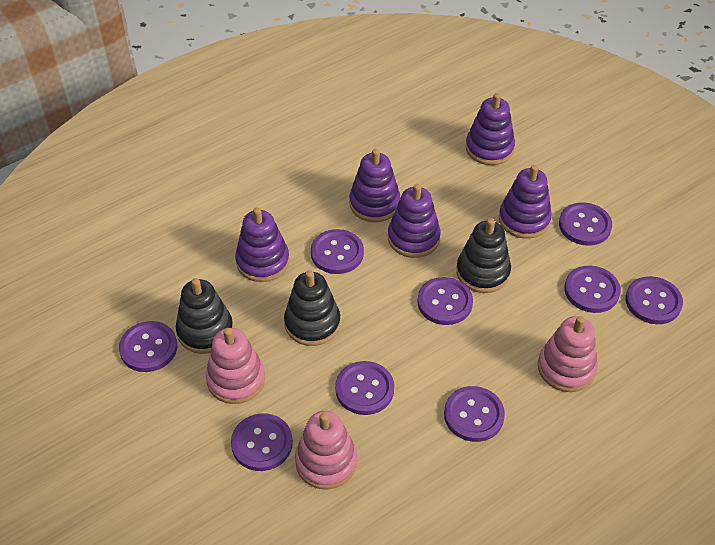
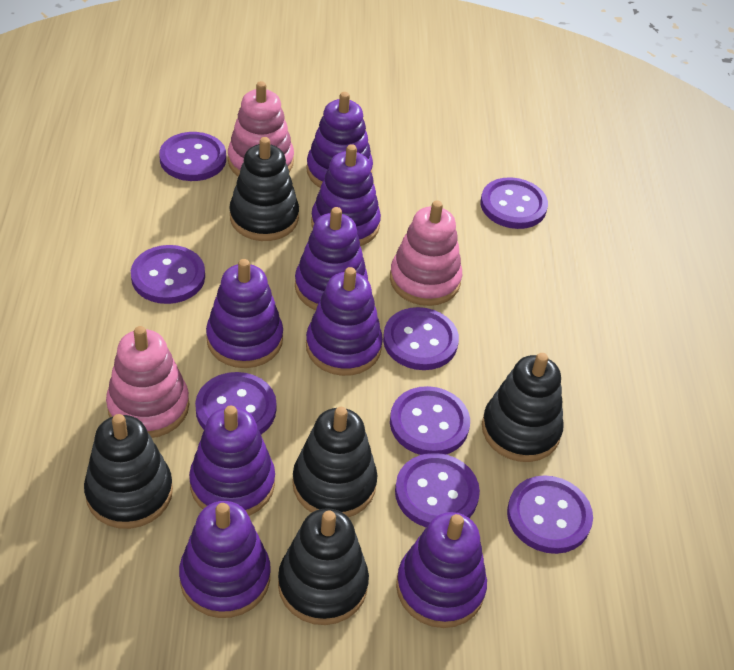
black stacking toy: [176,278,233,354] [284,270,340,346] [456,218,511,293] = 3 -> [84,414,173,529] [229,137,299,241] [278,508,369,625] [292,407,378,517] [482,353,564,462] = 5
purple button: [119,321,177,372] [231,413,293,471] [311,229,364,274] [335,361,394,415] [417,277,473,325] [444,386,505,442] [559,202,612,246] [564,266,621,313] [626,276,683,324] = 9 -> [131,245,205,304] [159,132,226,181] [195,372,277,434] [383,307,459,370] [390,386,470,455] [395,453,480,528] [481,177,548,229] [507,475,593,554] = 8
purple stacking toy: [235,207,290,282] [349,149,401,222] [388,184,441,258] [466,93,515,165] [499,165,552,239] = 5 -> [179,501,271,618] [189,406,275,516] [206,259,283,368] [295,207,368,310] [306,92,373,188] [306,267,383,376] [311,144,381,246] [396,512,487,628] = 8

